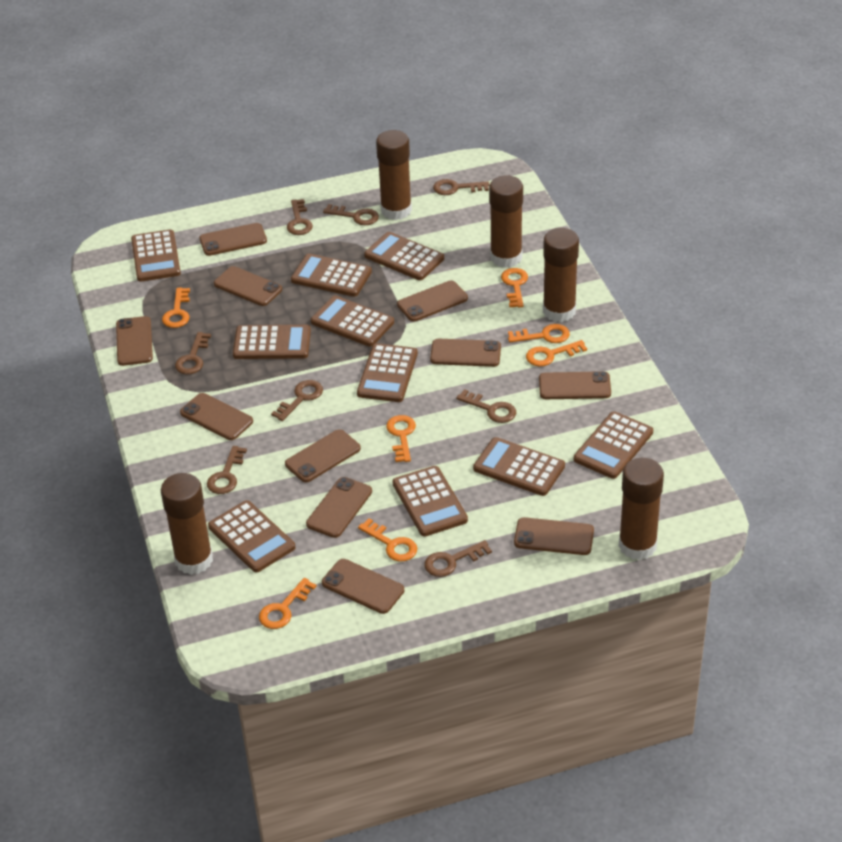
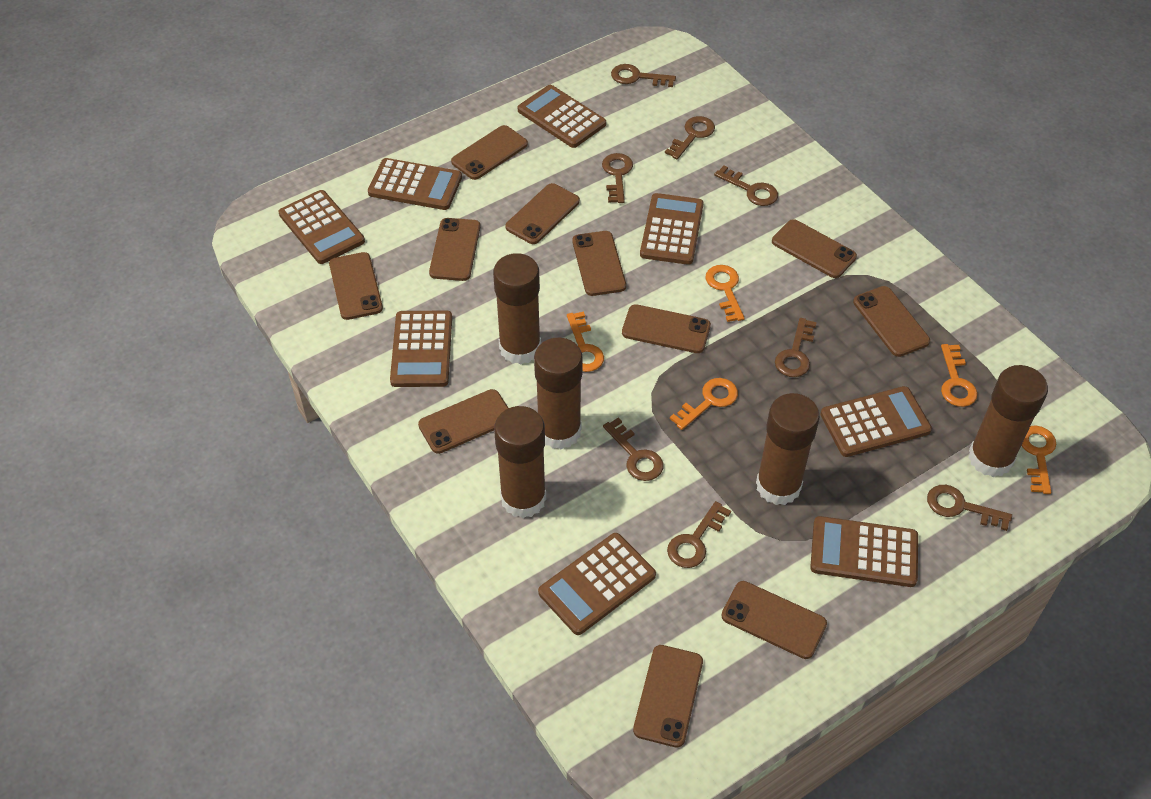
brown calculator: [131,230,181,282] [208,500,295,572] [233,325,311,359] [291,254,372,297] [311,295,394,347] [357,343,418,402] [364,232,444,280] [393,466,468,537] [473,437,565,496] [574,411,653,479] = 10 -> [279,190,365,264] [368,158,462,210] [390,311,452,387] [518,85,606,148] [538,533,656,635] [640,193,704,265] [810,516,918,587] [820,386,932,457] = 8
orange key: [162,288,190,328] [259,578,317,629] [358,518,417,562] [386,415,416,462] [501,268,528,308] [508,324,570,343] [526,340,587,367] = 7 -> [567,311,604,372] [670,378,738,430] [706,265,745,322] [941,344,978,407] [1021,425,1056,494] = 5

